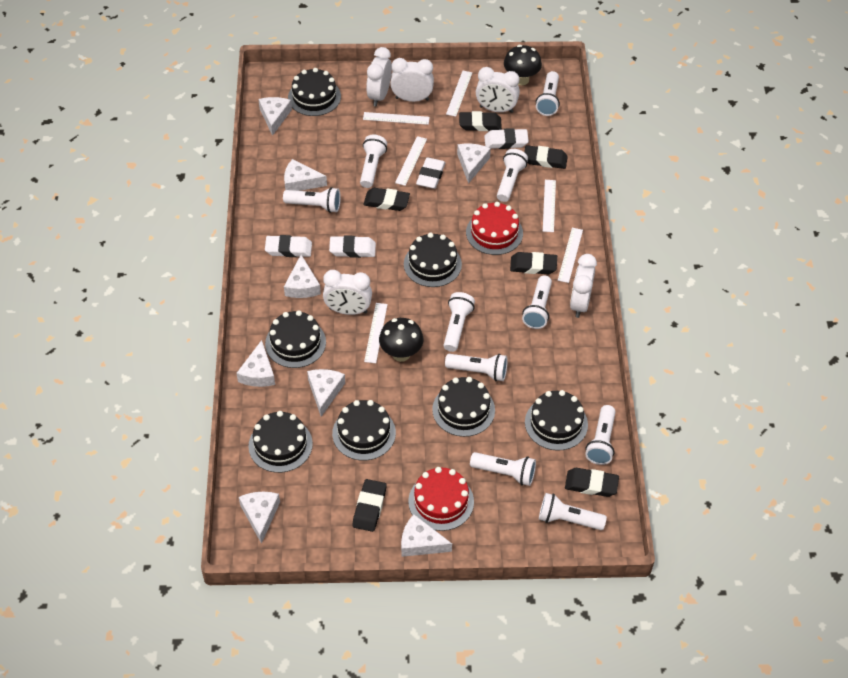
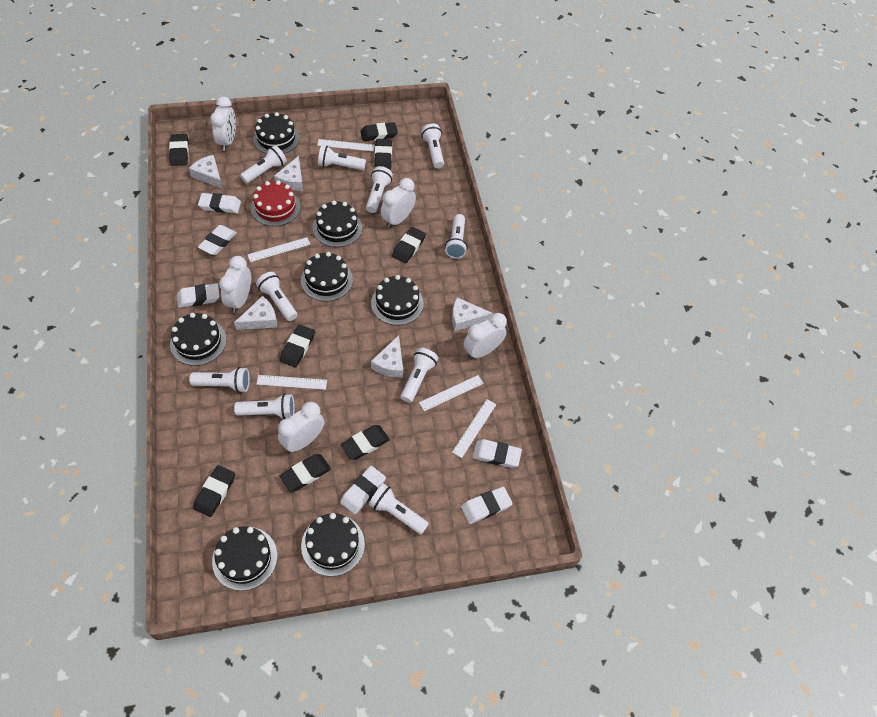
black eraser: [352,479,387,532] [363,188,410,211] [459,111,502,131] [510,252,557,274] [524,145,568,169] [565,468,619,497] = 6 -> [169,134,189,166] [193,465,235,517] [280,324,315,367] [280,454,331,491] [341,425,390,460] [360,122,398,141] [375,139,392,170] [392,227,426,263] = 8
black mushroom: [379,318,423,362] [504,45,542,85] = 2 -> none = 0
red cake: [408,467,474,531] [466,202,523,255] = 2 -> [251,180,300,226] = 1
white cheese: [237,340,275,387] [239,492,280,544] [258,97,292,136] [284,159,327,191] [284,255,321,298] [307,369,345,417] [401,514,452,557] [457,144,491,184] = 8 -> [189,155,223,189] [234,296,278,330] [274,156,303,191] [371,335,403,378] [452,298,493,331] = 5
white eraser: [265,235,312,257] [329,236,376,258] [416,157,446,189] [484,128,529,149] = 4 -> [177,283,220,308] [198,193,241,213] [198,225,237,255] [340,466,386,515] [461,487,513,524] [473,439,522,468] = 6
white ruler: [363,112,430,125] [364,303,388,363] [395,136,427,186] [446,71,472,117] [543,180,556,232] [558,228,583,283] = 6 -> [247,237,310,262] [256,375,327,390] [317,139,375,152] [419,375,484,411] [452,399,496,458] = 5

